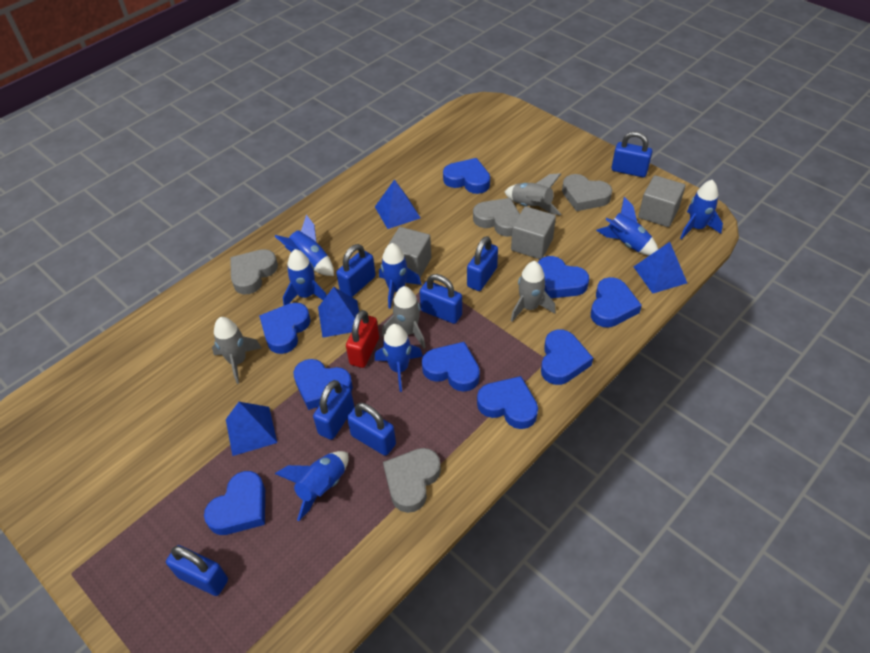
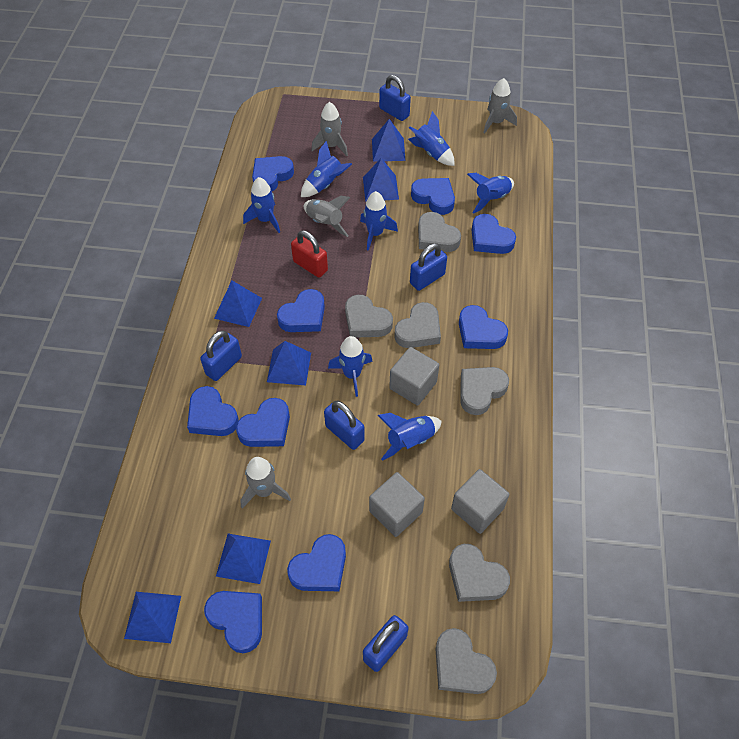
blue padlock: [166,545,228,596] [313,380,354,440] [336,244,376,297] [347,403,396,456] [420,274,462,324] [467,236,498,291] [611,132,653,177] = 7 -> [200,330,242,381] [324,401,365,450] [363,615,408,672] [379,75,411,121] [410,243,447,291] = 5
blue pyramid: [226,402,277,456] [318,287,359,338] [375,179,420,229] [634,242,687,294] = 4 -> [124,592,181,643] [214,280,262,327] [216,534,271,584] [267,341,311,386] [363,158,399,202] [372,119,405,162] = 6
grey heart: [230,249,278,294] [383,448,441,513] [473,198,520,237] [562,174,612,211] = 4 -> [345,295,393,338] [394,302,441,348] [418,212,461,252] [435,628,497,694] [449,544,510,602] [460,367,509,415] = 6

